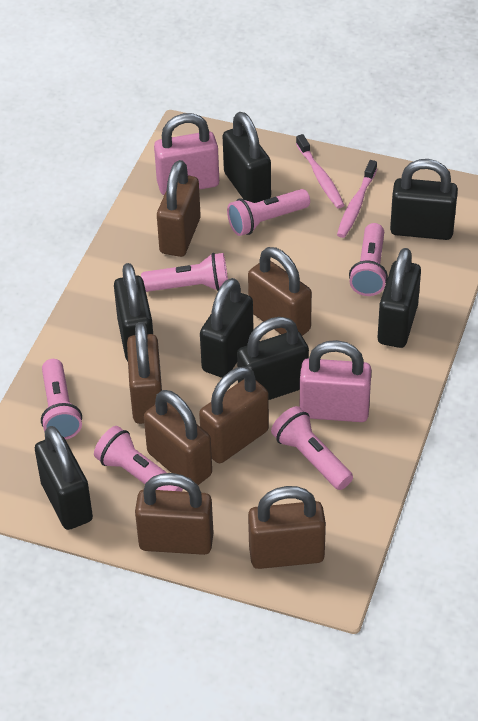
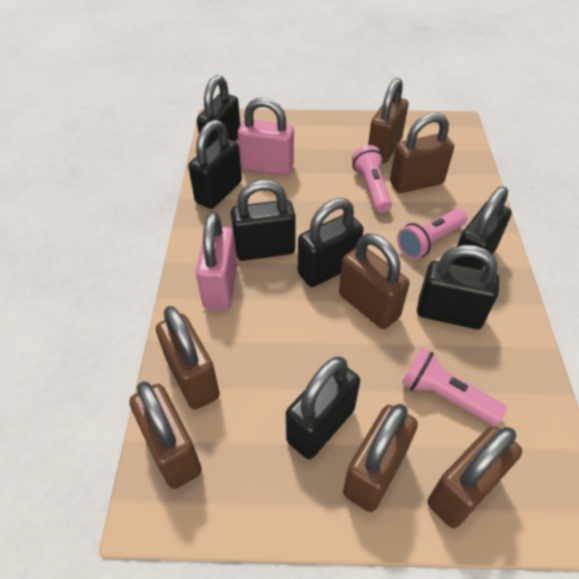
pink flashlight: [41,359,82,440] [94,426,183,491] [141,253,228,292] [227,189,310,236] [271,406,353,490] [349,223,388,296] = 6 -> [352,145,392,213] [397,208,468,259] [402,348,507,425] = 3
pink toothbrush: [296,134,344,209] [337,160,377,238] = 2 -> none = 0

